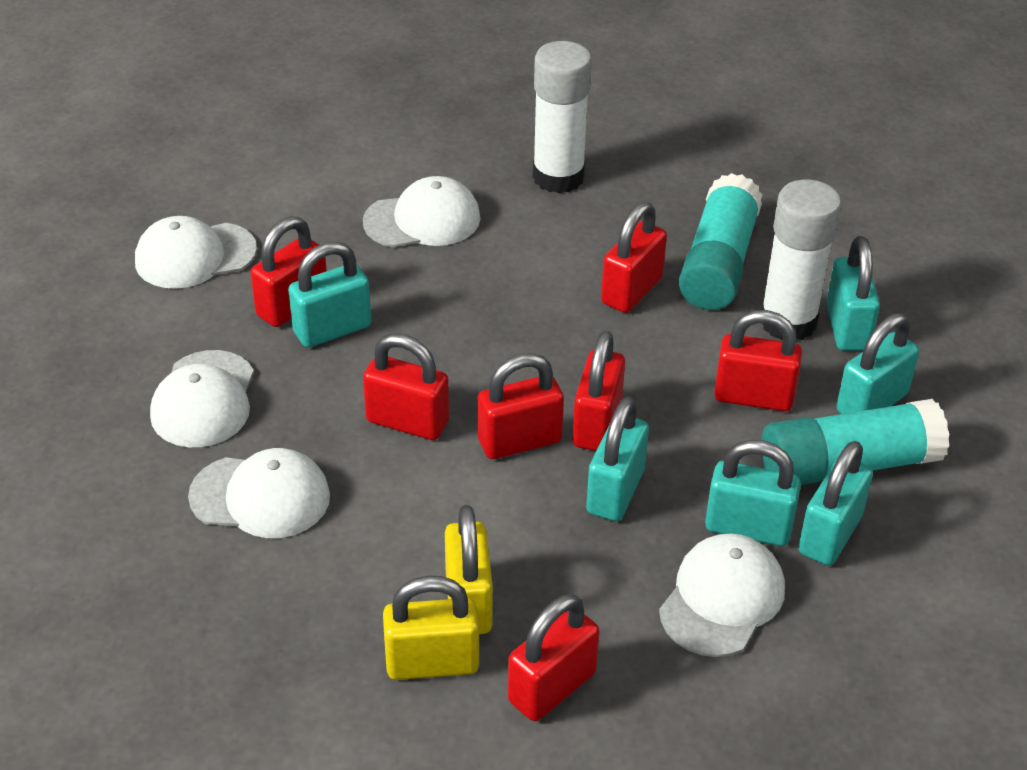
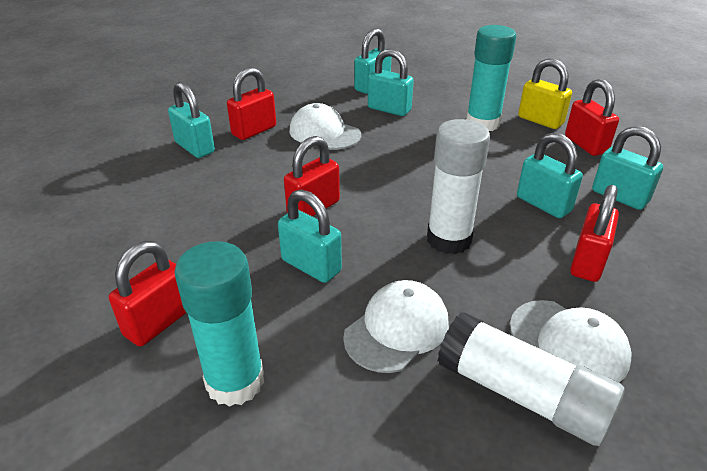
red padlock: [250,216,327,327] [363,333,449,440] [478,353,564,459] [508,594,599,721] [572,331,625,451] [601,202,667,313] [714,310,802,411] = 7 -> [109,241,186,346] [227,67,276,140] [284,136,340,217] [565,79,619,156] [570,185,619,282] = 5
white cap: [135,216,257,289] [150,350,254,447] [188,448,330,538] [363,176,481,248] [659,534,785,657] = 5 -> [289,103,361,150] [343,280,449,373] [510,300,632,383] = 3
yellow padlock: [383,575,479,680] [445,505,493,634] = 2 -> [518,58,572,129] = 1

